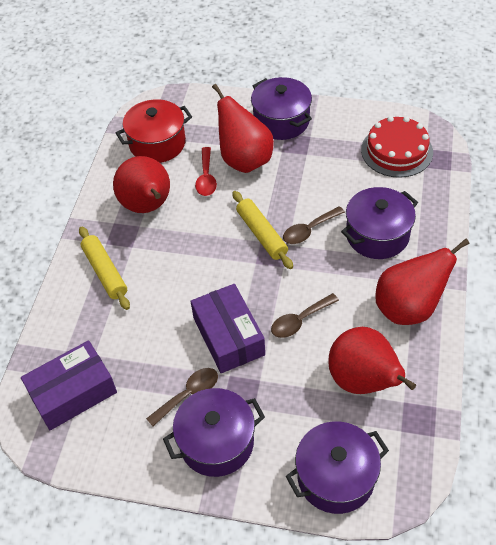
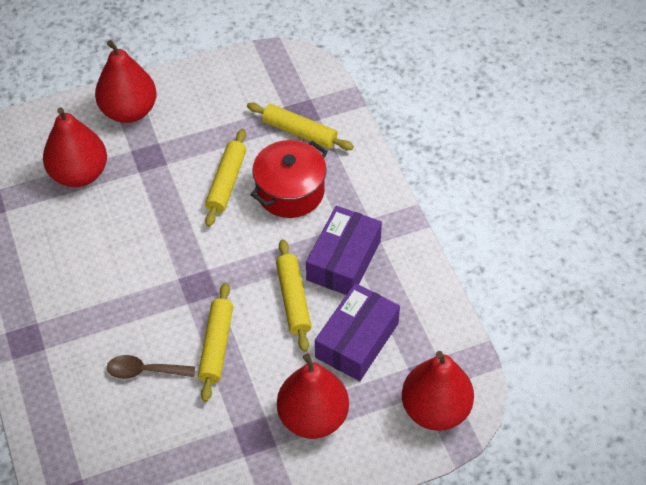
brown spoon: [146,368,218,426] [271,293,339,338] [283,206,345,244] = 3 -> [107,355,195,379] = 1
purple pot: [163,388,265,477] [251,77,312,140] [286,421,389,514] [341,187,418,259] = 4 -> none = 0
red cake: [361,116,433,178] = 1 -> none = 0
red spoon: [195,147,217,196] = 1 -> none = 0
yellow rolling pin: [79,227,130,310] [232,191,293,269] = 2 -> [198,282,233,402] [205,129,246,227] [247,102,354,150] [276,239,311,352] = 4

